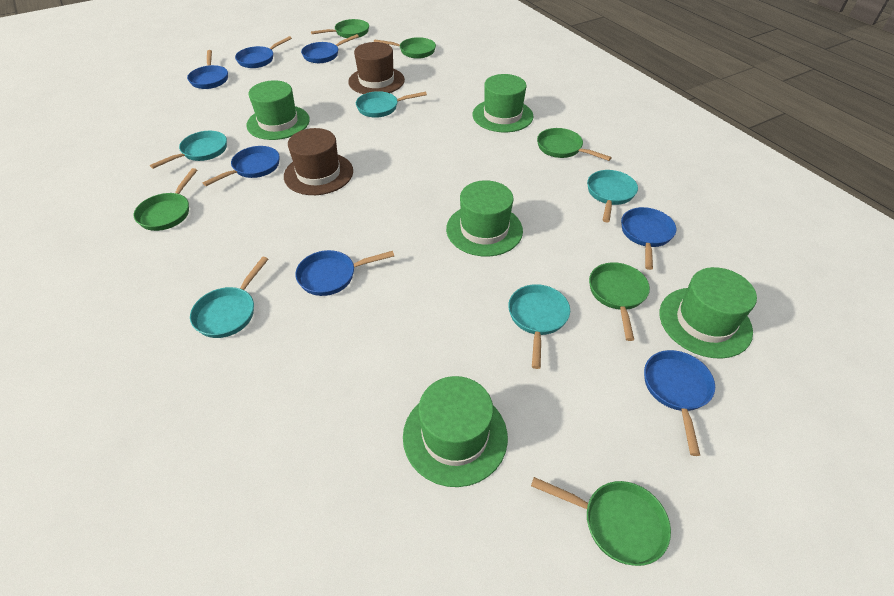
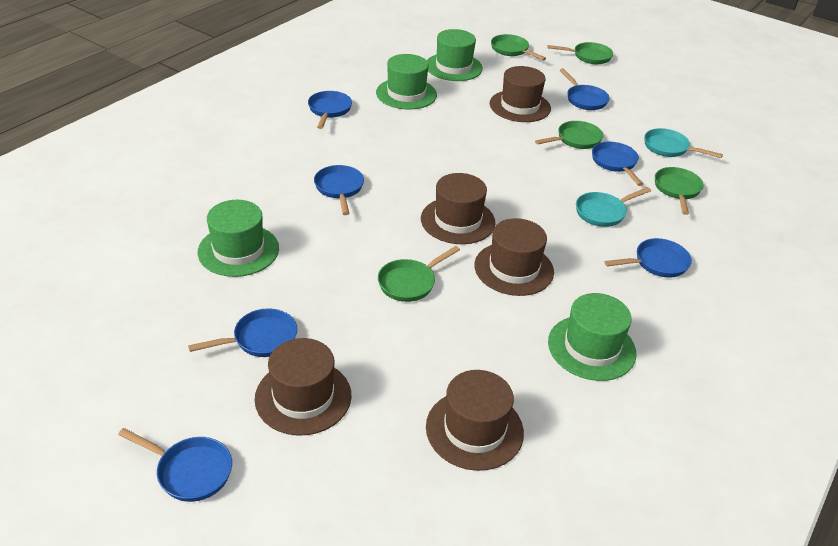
brown hat: [284,128,353,195] [348,42,405,94] = 2 -> [255,338,351,436] [421,173,495,244] [426,370,524,471] [474,218,554,296] [489,66,551,122] = 5
green hat: [246,80,310,140] [403,376,508,487] [446,180,523,257] [472,74,534,132] [659,267,757,359] = 5 -> [197,200,279,277] [376,54,437,110] [427,29,483,81] [548,293,637,381] = 4
green pan: [134,168,197,231] [311,19,369,38] [374,37,436,59] [531,477,671,566] [537,128,612,161] [589,262,650,341] = 6 -> [378,246,460,302] [491,34,546,60] [535,121,603,149] [547,42,613,64] [655,167,704,215] = 5
turquoise pan: [150,131,227,169] [190,257,268,338] [356,91,427,118] [508,284,570,369] [587,170,638,222] = 5 -> [576,187,651,227] [644,128,723,158] = 2

